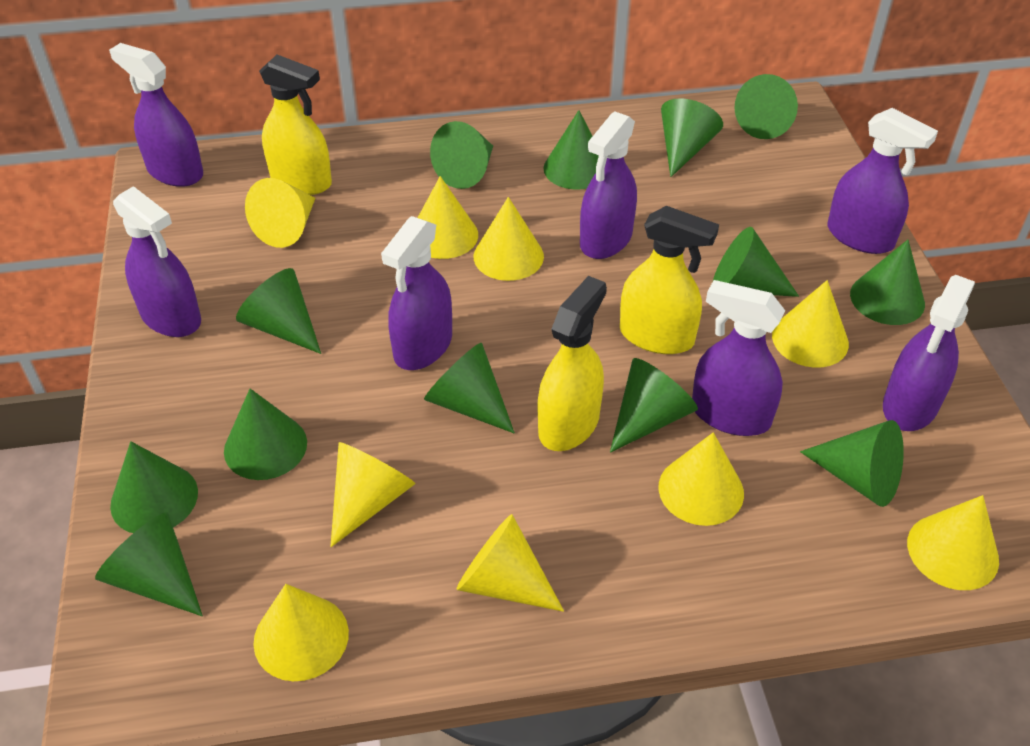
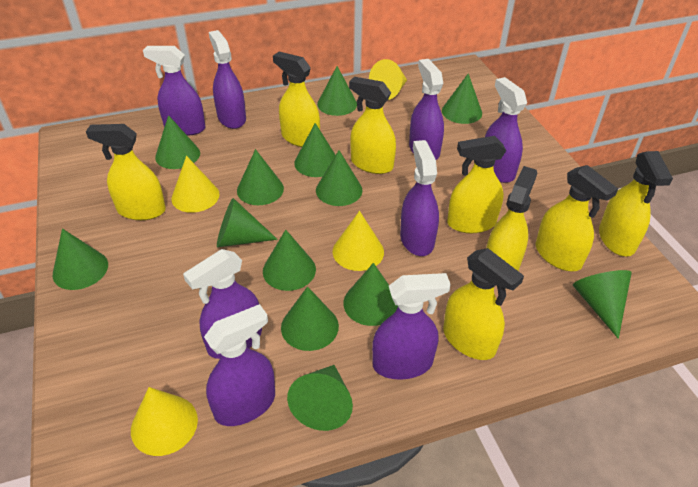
purple spray bottle: [109,43,203,187] [113,186,201,337] [381,216,452,370] [580,111,637,259] [692,280,785,436] [828,108,938,254] [883,275,975,431] = 7 -> [143,46,205,136] [183,249,262,359] [204,304,275,426] [209,30,246,129] [372,273,451,380] [400,140,439,256] [409,59,444,160] [485,77,527,183] = 8
yellow cone: [245,178,315,248] [253,584,349,681] [330,442,415,547] [418,176,478,259] [456,514,564,612] [474,197,544,281] [658,432,744,526] [772,280,849,368] [907,495,999,590] = 9 -> [131,387,198,456] [171,156,219,213] [333,211,384,271] [369,59,407,100] = 4
yellow spray bottle: [259,55,332,195] [538,276,607,451] [620,206,719,354] = 3 -> [86,124,166,220] [273,52,320,147] [349,77,396,174] [443,248,524,360] [447,136,506,233] [486,166,537,271] [535,165,618,271] [599,151,673,257] = 8

